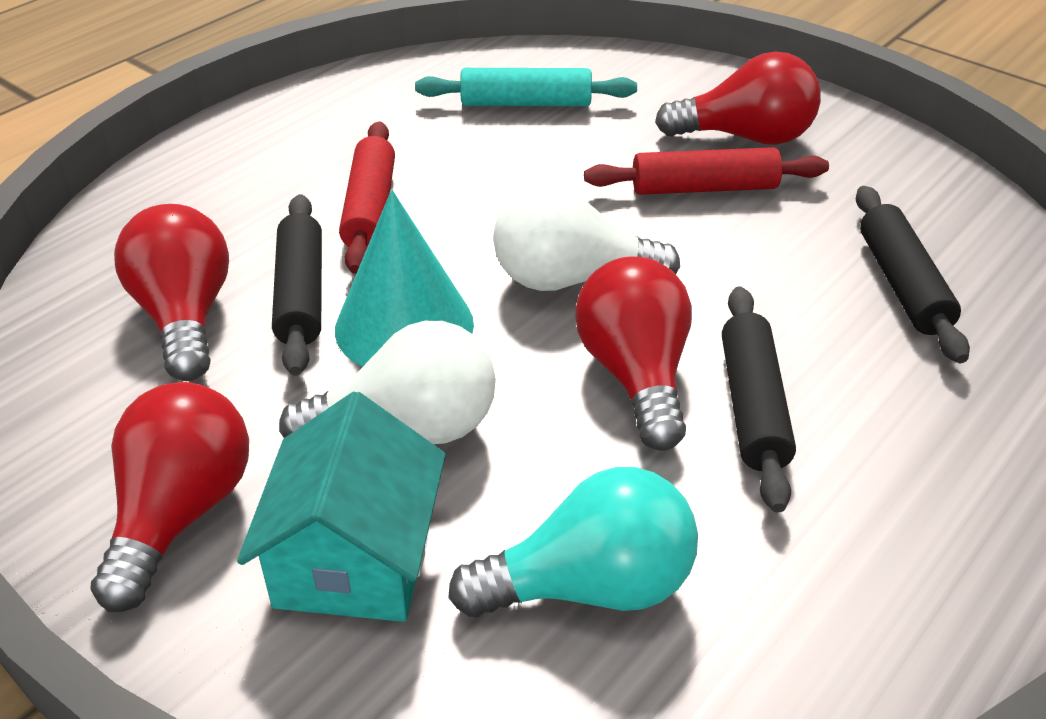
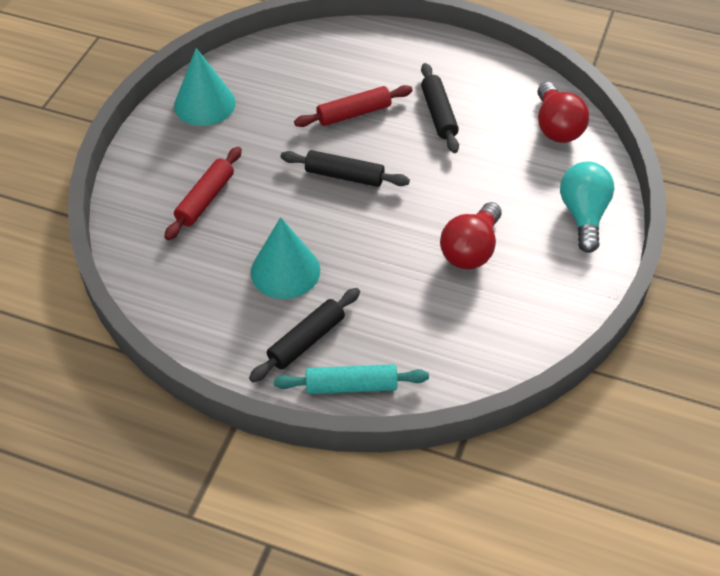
red light bulb: [90,382,249,612] [114,204,229,381] [575,256,692,451] [655,51,821,145] = 4 -> [440,202,502,269] [537,82,589,143] = 2
turquoise cone: [335,190,474,366] = 1 -> [174,48,236,126] [251,217,320,299] = 2
turquoise house: [237,391,446,622] = 1 -> none = 0
white light bulb: [279,321,496,444] [493,183,680,291] = 2 -> none = 0

